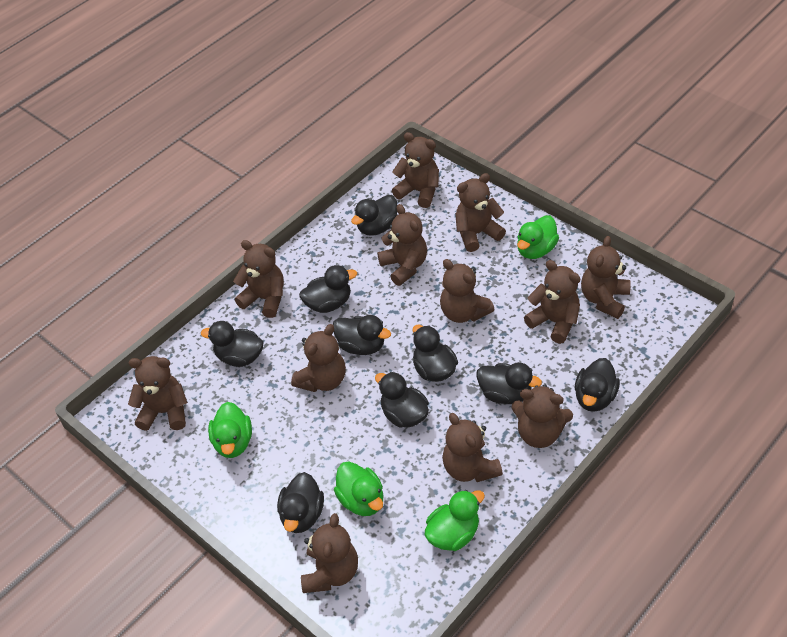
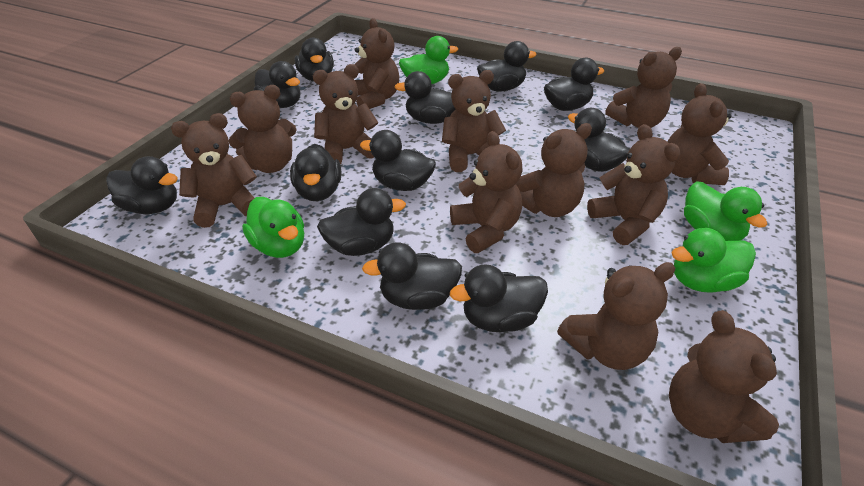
black duck: [201,321,264,367] [277,472,324,533] [299,265,357,313] [333,315,391,355] [351,195,397,236] [375,372,429,428] [412,325,458,382] [476,362,542,404] [575,358,620,412] = 9 -> [106,156,178,214] [254,61,300,108] [290,144,341,201] [295,38,334,81] [317,188,406,256] [360,130,436,191] [362,242,462,310] [394,71,456,124] [450,264,548,332] [477,41,536,92] [544,58,604,111] [568,108,630,172] = 12

